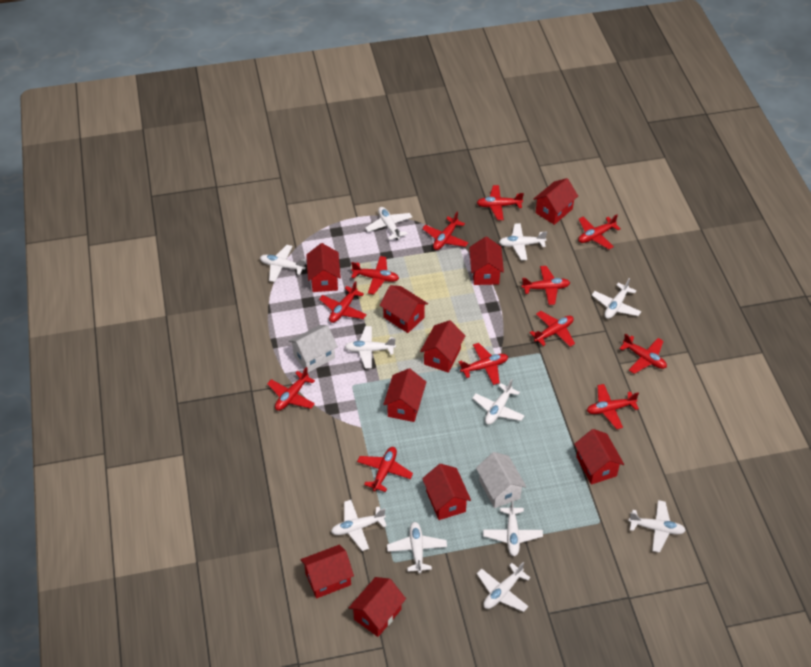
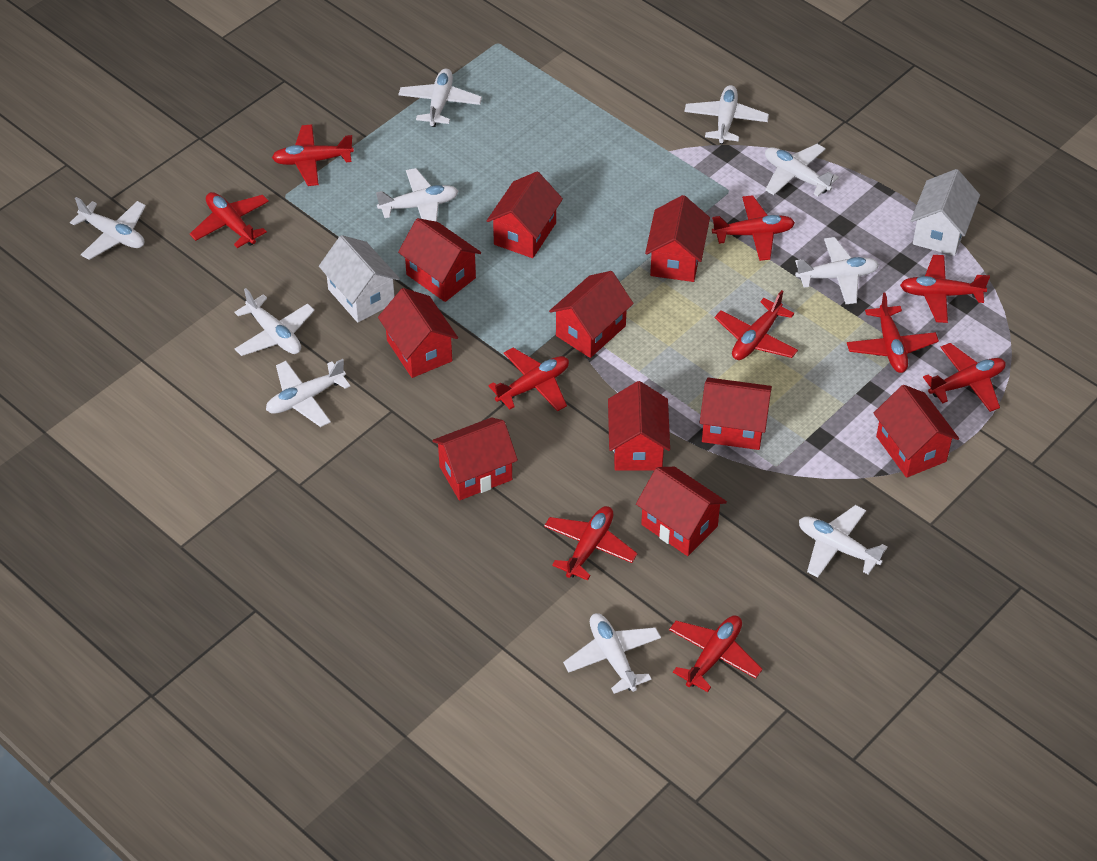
red plane: [267,367,315,411] [319,281,367,323] [351,256,399,295] [357,447,413,492] [422,211,469,250] [459,343,508,385] [477,185,524,220] [521,266,570,305] [530,311,575,347] [578,215,621,249] [587,384,639,429] [619,333,667,374] = 12 -> [190,192,269,248] [272,124,354,186] [488,348,569,412] [544,506,638,581] [669,615,763,692] [712,195,795,261] [715,290,798,360] [847,292,939,373] [900,255,990,323] [923,343,1006,412] = 10
white plane: [260,245,307,282] [331,500,387,551] [345,326,396,369] [365,207,412,240] [387,522,447,574] [472,379,525,425] [477,562,531,612] [483,499,543,556] [499,223,547,260] [592,278,641,319] [628,500,686,553] = 11 -> [70,197,146,260] [234,288,315,356] [266,359,350,427] [376,168,458,222] [398,68,482,127] [563,613,661,694] [684,85,769,144] [765,144,839,196] [795,237,879,304] [799,505,888,578] = 10

